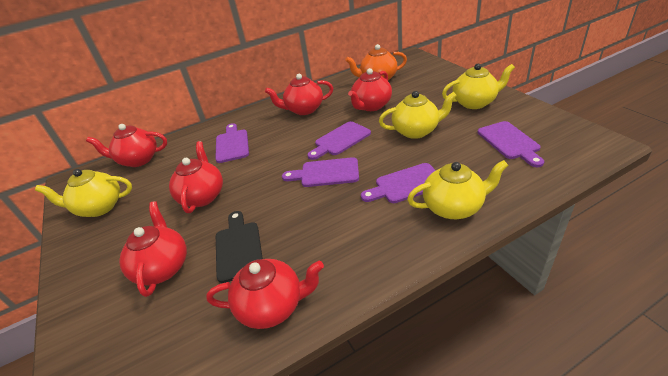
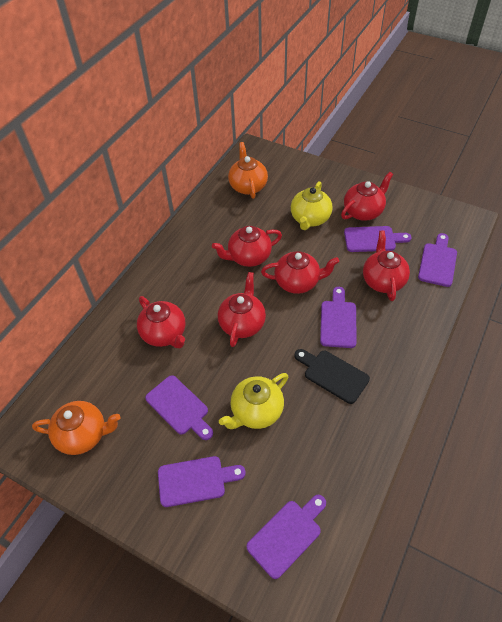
orange teapot: [345,44,407,81] = 1 -> [32,401,120,455] [228,142,268,199] = 2
purple cutting board: [215,123,249,163] [282,157,359,187] [307,121,371,160] [361,163,436,203] [478,121,544,167] = 5 -> [145,375,213,440] [158,456,246,507] [246,495,326,579] [320,287,357,348] [344,226,412,252] [418,233,457,287] = 6
yellow teapot: [35,169,132,217] [379,91,457,139] [407,160,509,219] [442,64,515,109] = 4 -> [219,373,288,429] [291,181,333,230] = 2

